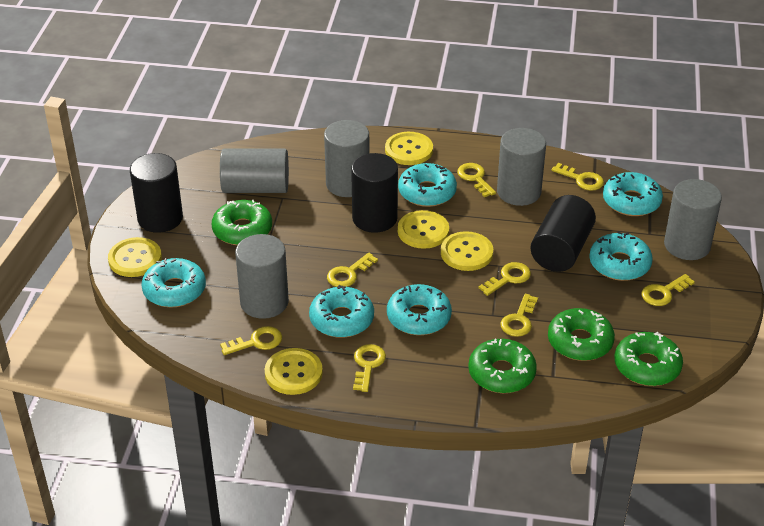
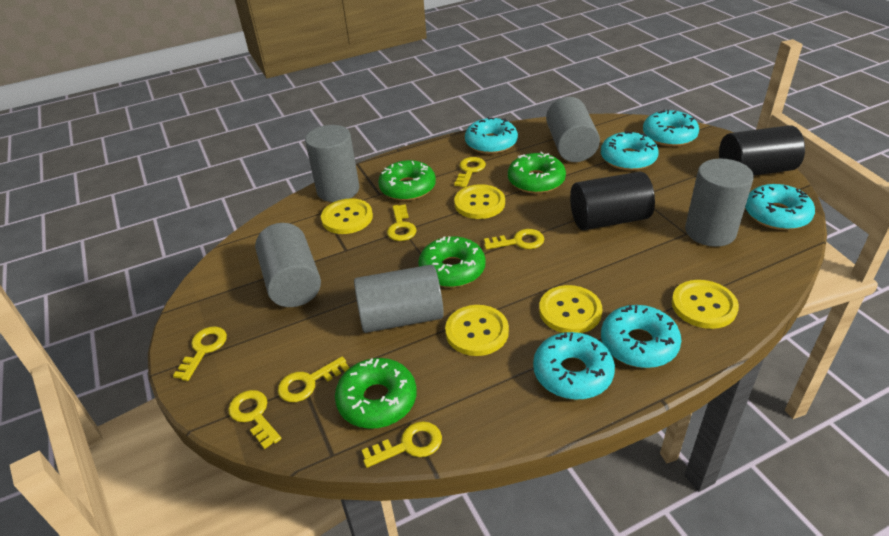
black cylinder: [130,153,183,233] [351,153,398,233] [530,195,596,272] = 3 -> [570,172,655,230] [719,125,805,176] = 2
yellow key: [220,326,282,355] [327,253,378,287] [353,344,386,392] [457,163,496,197] [478,262,531,296] [500,294,538,337] [552,163,604,191] [641,274,695,306] = 8 -> [173,327,227,381] [228,390,281,449] [278,357,349,402] [362,421,442,468] [387,204,417,241] [454,157,486,188] [484,229,544,250] = 7

